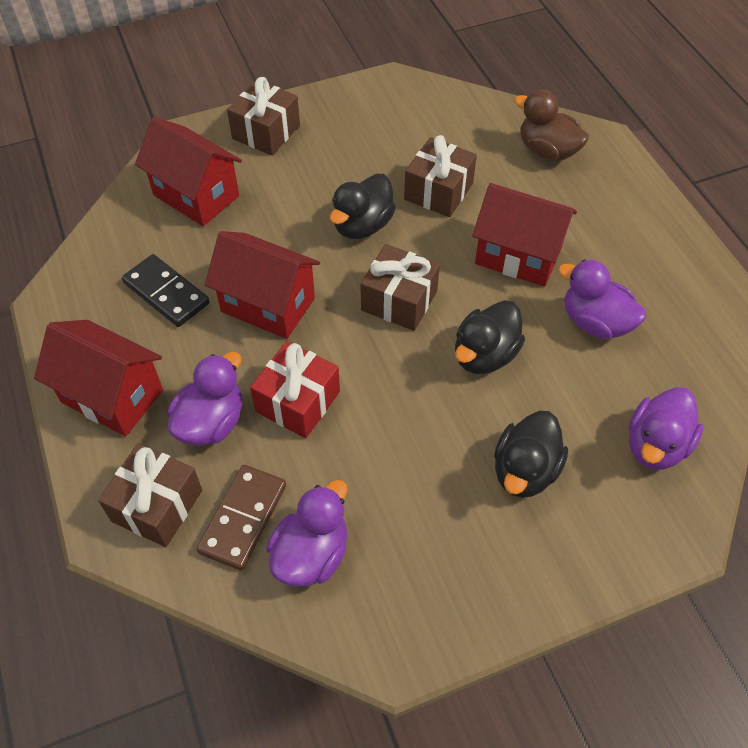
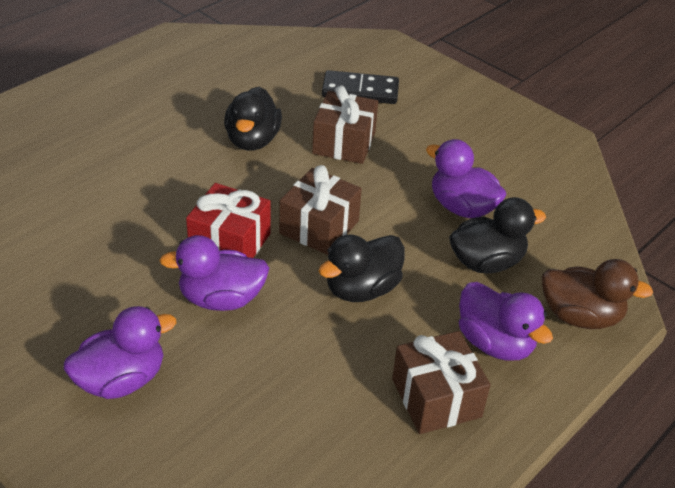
brown domino: [197,465,286,571] = 1 -> none = 0
brown gift: [98,443,202,547] [227,77,300,155] [360,244,440,331] [404,135,477,217] = 4 -> [279,165,362,255] [312,86,378,164] [392,331,490,434] = 3
red house: [34,320,163,436] [135,117,242,226] [205,231,320,339] [472,183,577,287] = 4 -> none = 0

